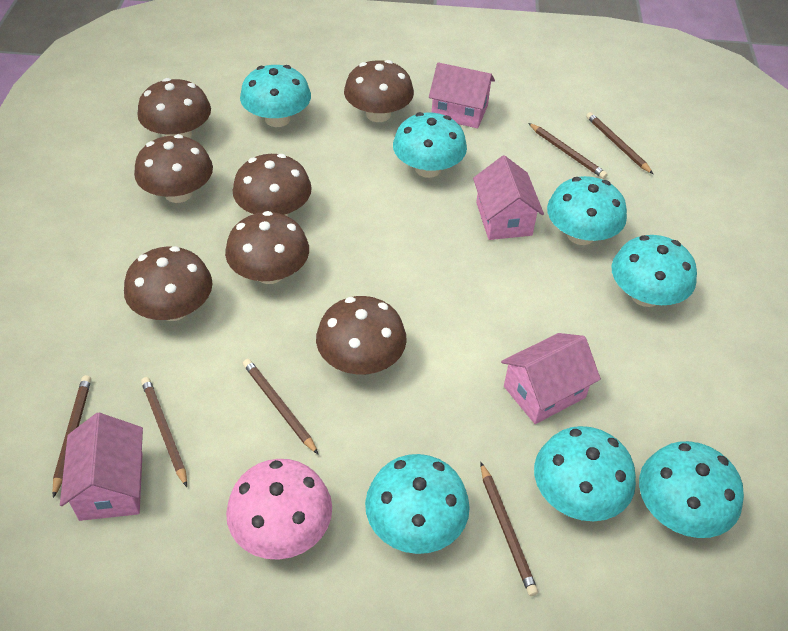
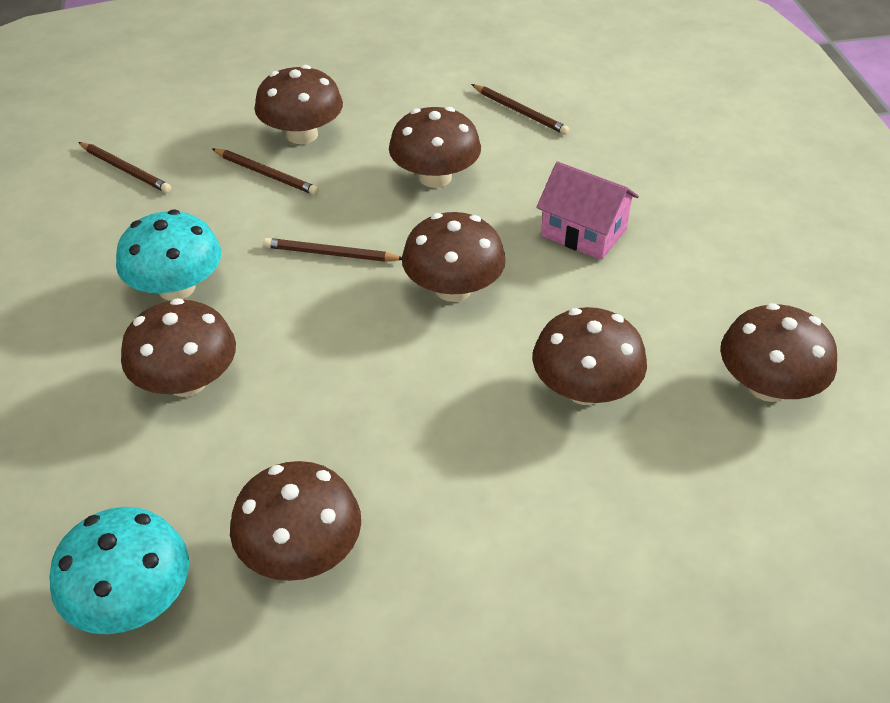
brown pencil: [52,375,91,498] [141,377,187,487] [243,359,319,455] [480,462,538,596] [528,123,608,179] [586,112,653,174] = 6 -> [78,142,171,193] [212,149,319,195] [263,238,402,262] [471,84,570,135] = 4
pink house: [60,412,143,521] [429,62,495,128] [473,155,544,240] [501,333,601,424] = 4 -> [536,161,639,260] = 1
pink mushroom: [226,459,332,560] = 1 -> none = 0
turquoise mushroom: [240,65,311,127] [365,454,470,554] [393,112,467,178] [534,426,636,521] [547,176,627,245] [612,235,697,307] [639,441,744,538] = 7 -> [49,507,189,634] [116,209,221,301] = 2

